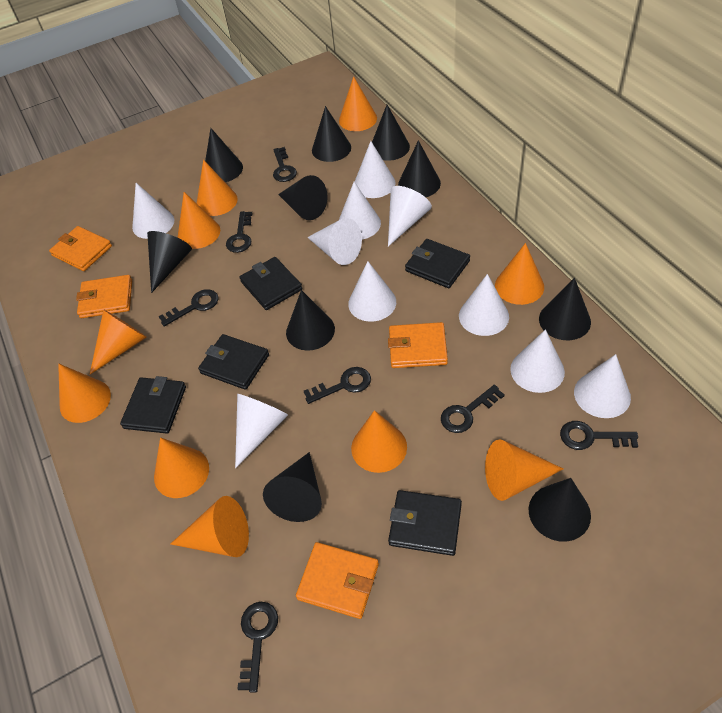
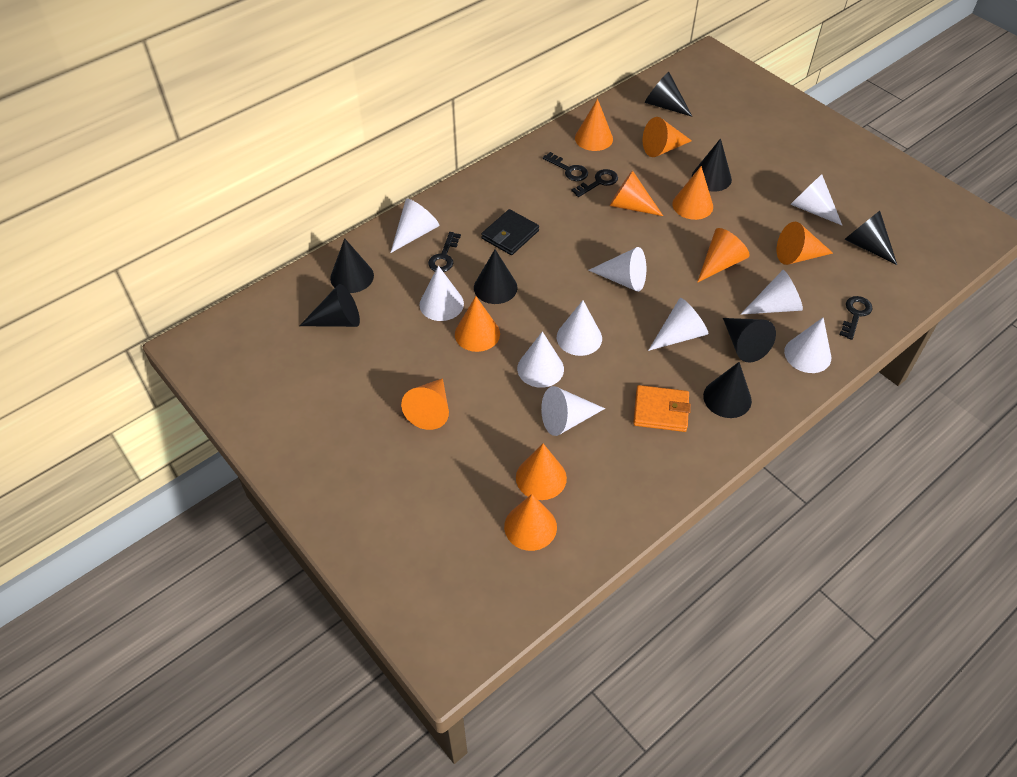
black cone: [147,231,192,293] [205,128,243,182] [263,452,322,522] [278,175,328,220] [286,290,335,351] [312,106,351,162] [372,105,410,161] [398,140,441,197] [529,478,591,542] [539,278,591,340] = 10 -> [299,284,360,327] [330,238,374,293] [474,249,518,304] [645,72,692,117] [692,138,732,192] [703,362,752,418] [723,318,776,363] [844,211,897,265] = 8
black key: [158,289,218,327] [226,211,253,253] [237,602,278,693] [273,147,297,182] [304,367,371,404] [441,385,505,433] [560,421,638,450] = 7 -> [428,232,461,272] [543,152,588,181] [571,169,618,197] [839,296,873,340] = 4
black wallet: [120,376,186,434] [198,334,269,390] [240,257,302,310] [388,490,462,556] [405,239,470,288] = 5 -> [481,209,539,255] = 1
orange wallet: [49,226,112,271] [76,275,132,318] [296,542,379,619] [388,322,448,368] = 4 -> [633,385,691,432] = 1

